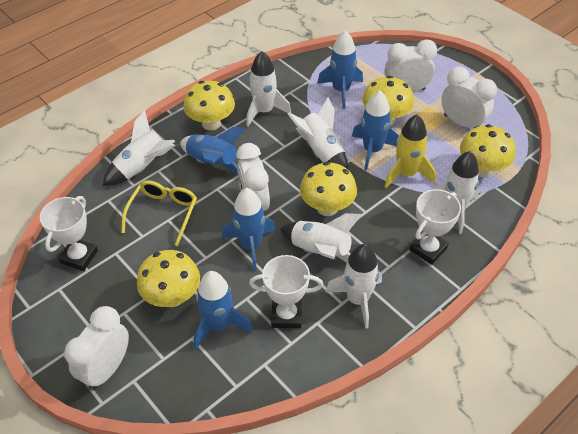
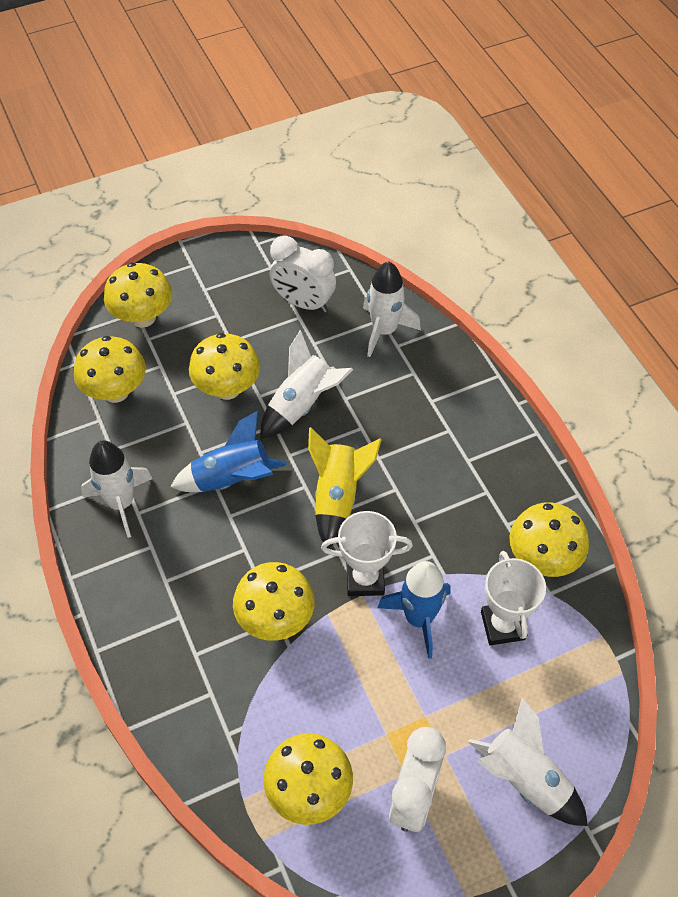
blue rocket: [180,127,246,175] [194,271,253,350] [222,188,276,271] [317,30,363,109] [352,91,399,171] = 5 -> [171,411,287,492] [377,561,451,659] = 2
white clock: [64,306,129,390] [236,143,270,211] [384,39,437,93] [441,67,497,128] = 4 -> [270,236,336,313] [389,727,446,832] = 2
white rocket: [103,110,175,186] [246,51,291,126] [280,213,362,263] [288,97,348,169] [326,244,382,329] [430,151,479,234] = 6 -> [81,440,153,538] [261,330,353,439] [363,261,421,357] [468,698,588,826] = 4
white trophy: [40,196,98,271] [249,255,323,328] [410,189,461,265] = 3 -> [321,511,413,596] [481,551,546,645] = 2
yellow glasses: [121,180,197,246] = 1 -> none = 0
yellow mushroom: [137,250,200,307] [183,81,235,131] [300,162,357,216] [363,76,414,126] [460,124,516,177] = 5 -> [74,336,146,403] [104,262,172,328] [189,333,260,400] [233,562,315,641] [263,733,353,825] [509,503,589,577] = 6

